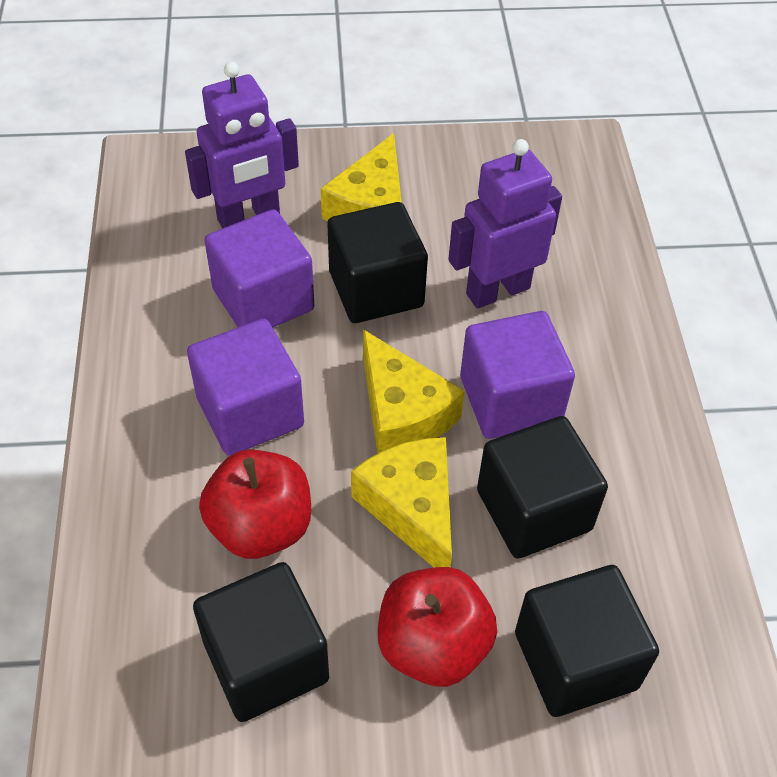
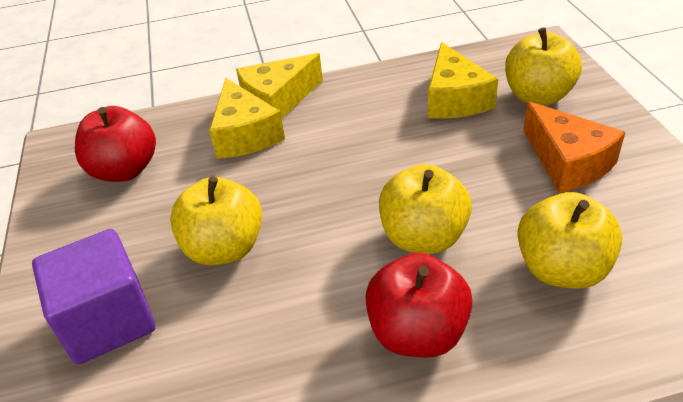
black cube: [193,562,329,722] [327,202,428,323] [477,416,608,559] [515,565,659,717] = 4 -> none = 0
orange cheese: none = 0 -> [523,101,625,193] = 1
purple cube: [187,319,304,456] [204,209,314,327] [460,311,575,439] = 3 -> [32,229,155,364] = 1
purple robot: [185,62,299,229] [448,139,562,309] = 2 -> none = 0
yellow apple: none = 0 -> [170,177,262,265] [379,164,472,254] [505,27,582,106] [517,192,623,289] = 4

